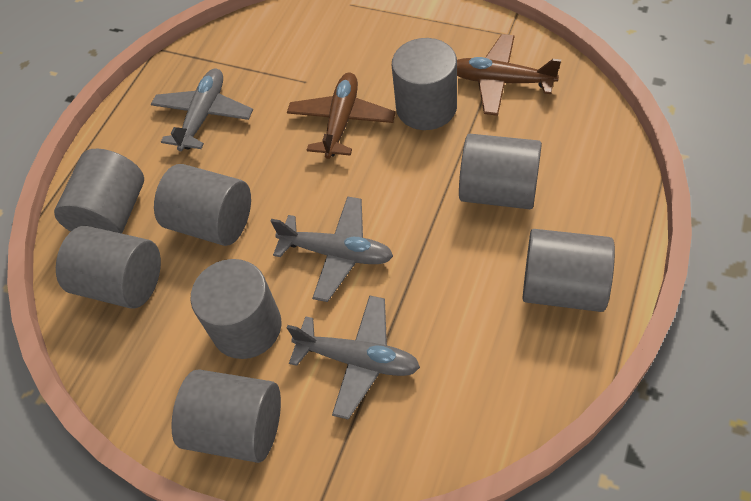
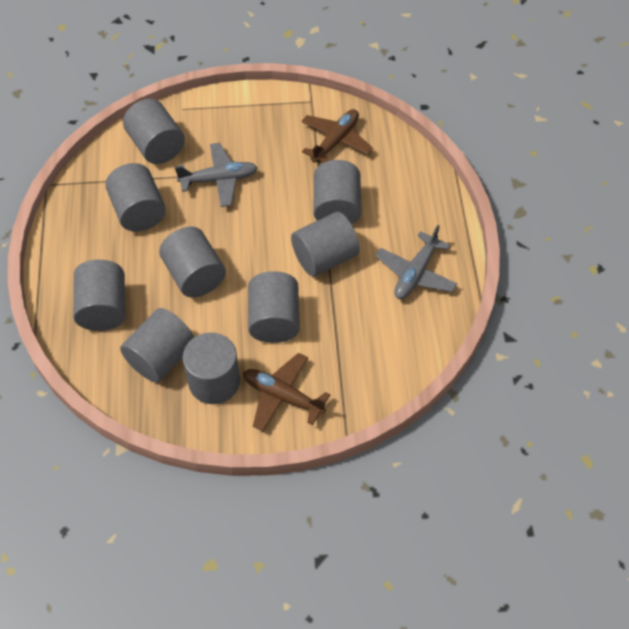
grey cylinder: [54,148,144,234] [56,226,161,309] [154,164,251,246] [171,369,281,463] [190,259,281,359] [392,38,457,130] [459,134,542,209] [523,229,615,312] = 8 -> [73,260,126,331] [105,163,166,232] [120,308,194,383] [123,99,185,164] [159,227,226,297] [183,333,240,404] [248,271,300,343] [291,212,360,277] [314,160,361,225] = 9
grey plane: [151,69,253,151] [271,196,393,302] [287,295,420,420] = 3 -> [175,143,258,207] [375,225,457,299] = 2

